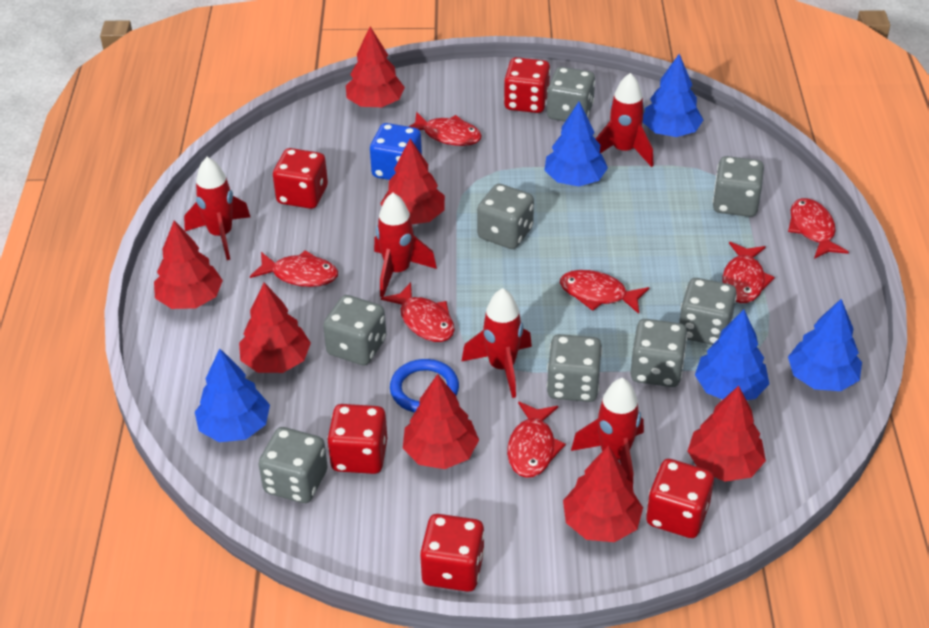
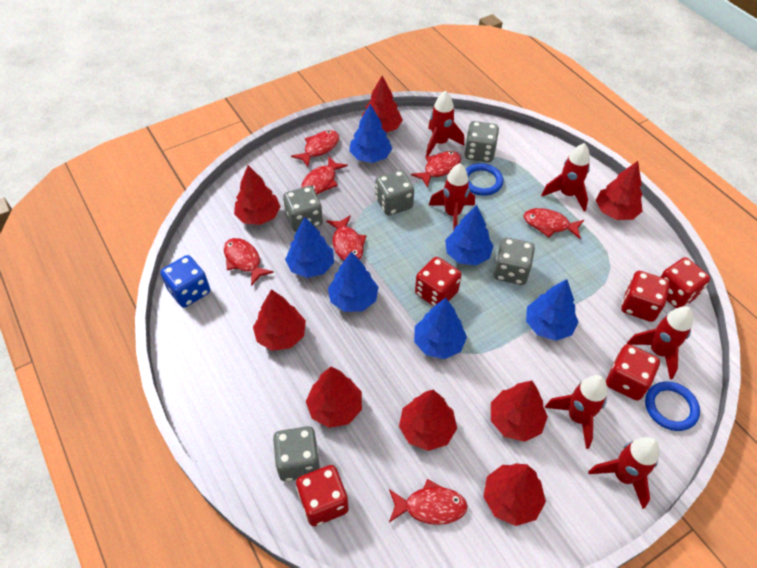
blue ring: [390,359,459,413] = 1 -> [466,163,503,196] [645,381,700,431] = 2
blue tree: [195,349,270,442] [544,101,608,186] [643,54,703,137] [695,309,769,400] [788,299,862,391] = 5 -> [285,217,334,278] [328,251,378,312] [349,104,392,163] [414,298,467,359] [445,205,494,265] [526,279,579,341] = 6
grey dice: [258,427,328,503] [323,295,386,366] [477,184,534,249] [547,67,595,122] [547,334,602,402] [630,319,687,387] [679,278,737,345] [712,156,764,217] = 8 -> [273,426,320,481] [283,186,323,232] [375,170,414,216] [464,121,499,162] [493,237,535,285] = 5
red rocket: [184,157,250,260] [374,193,437,297] [461,288,532,398] [571,378,644,486] [596,73,653,167] = 5 -> [426,91,464,157] [429,163,475,231] [541,143,590,212] [545,375,607,449] [588,437,659,509] [627,306,693,379] = 6
red tree: [154,221,223,309] [239,282,311,373] [346,27,405,107] [380,139,445,224] [403,374,479,469] [563,445,643,542] [688,386,766,482] = 7 -> [234,165,281,225] [253,289,306,351] [306,367,362,428] [362,76,403,133] [399,390,457,451] [483,463,546,526] [491,380,548,442] [596,161,643,220] = 8

